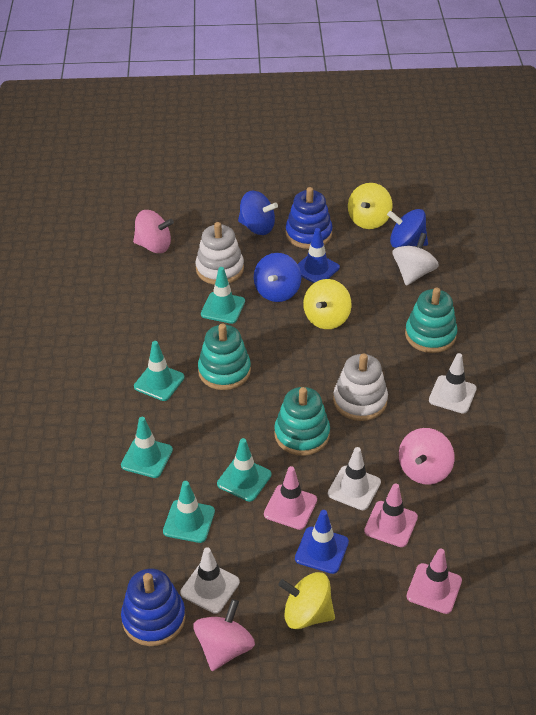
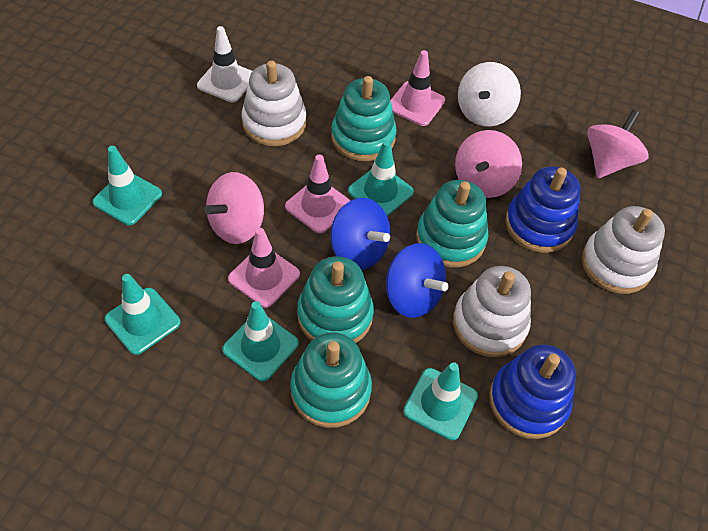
blue spinning top: [238,191,278,235] [254,253,301,302] [387,209,428,248] = 3 -> [331,198,390,270] [386,243,449,318] = 2
blue traffic cone: [295,510,349,574] [298,228,340,283] = 2 -> none = 0
turquoise stacking toy: [198,324,251,390] [274,387,330,456] [405,288,458,353] = 3 -> [290,332,372,428] [297,256,374,343] [331,76,397,161] [416,180,488,267] = 4
white stacking toy: [195,222,244,285] [333,353,388,421] = 2 -> [241,61,306,146] [453,266,531,357] [582,206,665,294] = 3
white traffic cone: [180,547,240,614] [328,447,381,510] [429,353,477,414] = 3 -> [197,26,252,102] = 1
yellow spinning top: [278,572,335,629] [303,279,351,329] [348,183,393,229] = 3 -> none = 0

